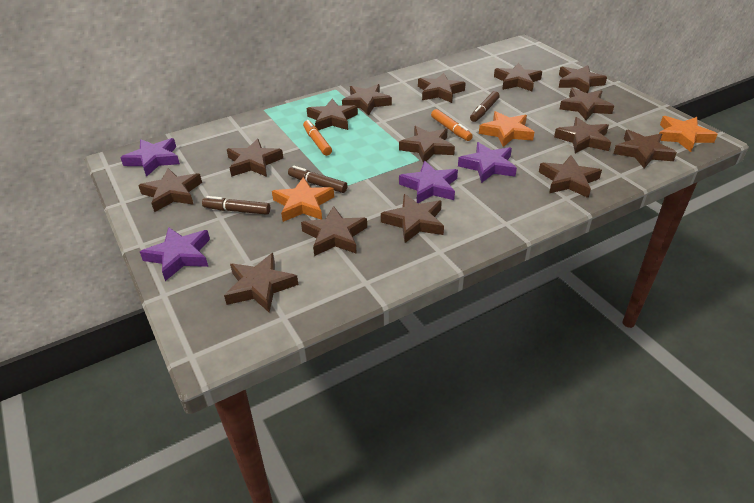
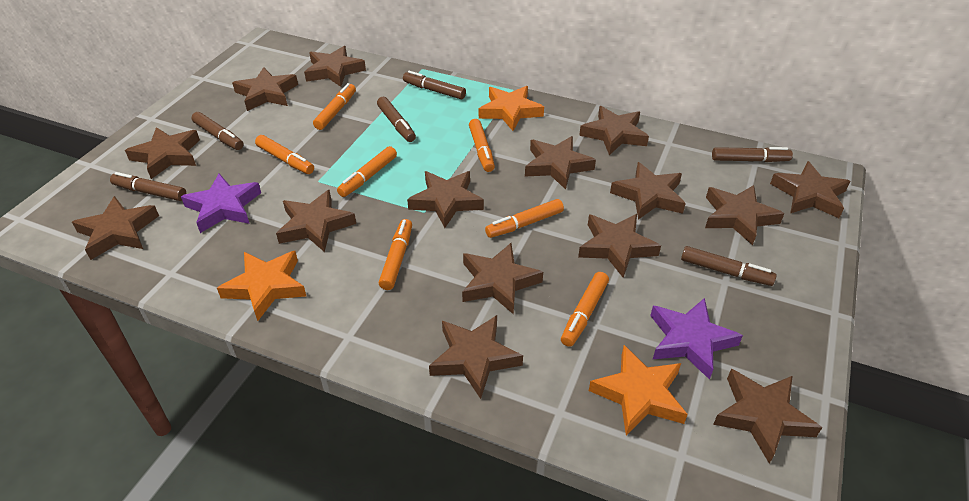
brown marker: [202,196,270,215] [288,166,348,193] [470,91,500,122] = 3 -> [110,172,186,201] [191,112,244,150] [377,97,416,142] [403,71,466,99] [681,246,777,286] [712,147,793,162] = 6
orange marker: [303,120,332,156] [431,109,473,141] = 2 -> [255,135,314,174] [313,83,356,130] [337,146,397,197] [379,219,412,290] [469,119,495,172] [485,199,564,238] [561,272,609,347] = 7
purple star: [120,138,180,177] [140,227,210,281] [399,161,458,203] [458,142,517,183] = 4 -> [181,174,261,233] [650,298,743,380] = 2

